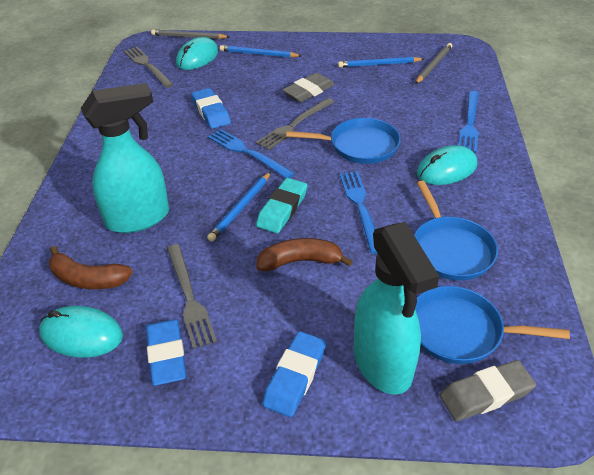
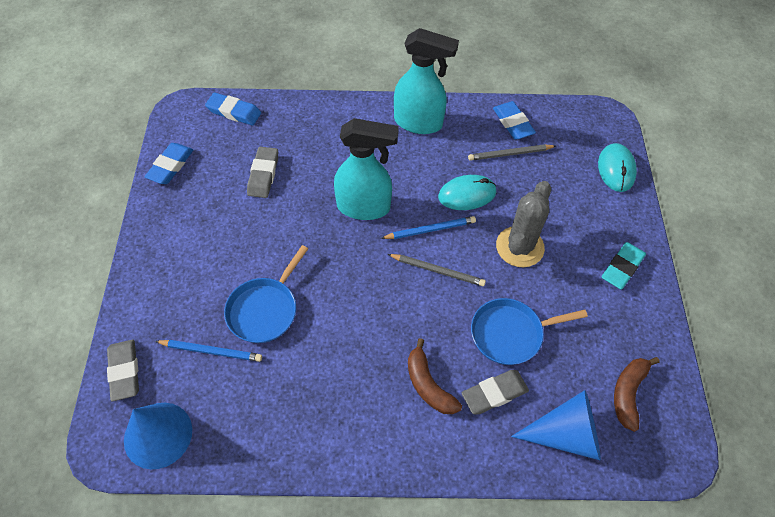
blue cone: none = 0 -> [124,403,192,469] [511,390,601,460] = 2
blue fork: [208,129,295,178] [340,171,378,254] [459,91,479,153] = 3 -> none = 0
blue pan: [286,118,401,164] [414,180,498,281] [415,286,570,364] = 3 -> [224,245,308,343] [471,298,588,365] = 2
blue pencil: [207,172,271,242] [220,45,302,58] [338,57,424,68] = 3 -> [155,340,262,362] [381,216,476,239] = 2
grey cactus: none = 0 -> [496,181,551,267] = 1
grey eraser: [282,73,335,102] [440,360,536,421] = 2 -> [107,340,139,401] [247,147,278,198] [462,370,529,414] = 3
grey fork: [124,47,174,88] [167,244,217,349] [256,98,334,150] = 3 -> none = 0
turquoise mouse: [39,306,123,358] [176,37,218,70] [417,145,477,185] = 3 -> [438,175,496,210] [598,143,637,192] = 2

